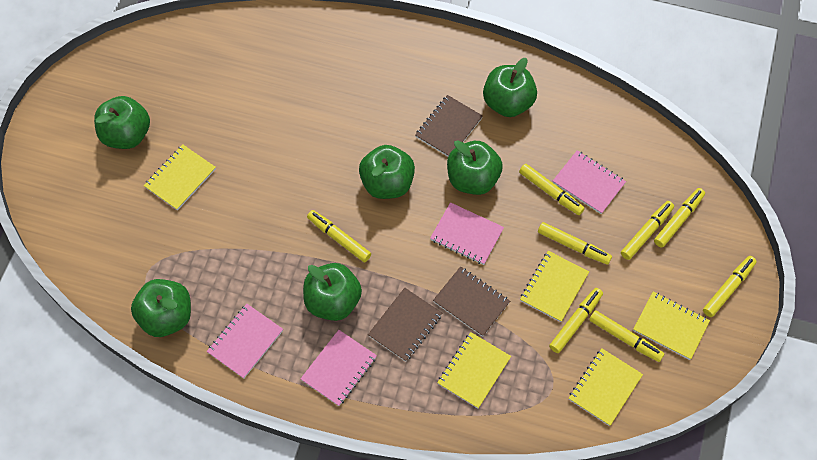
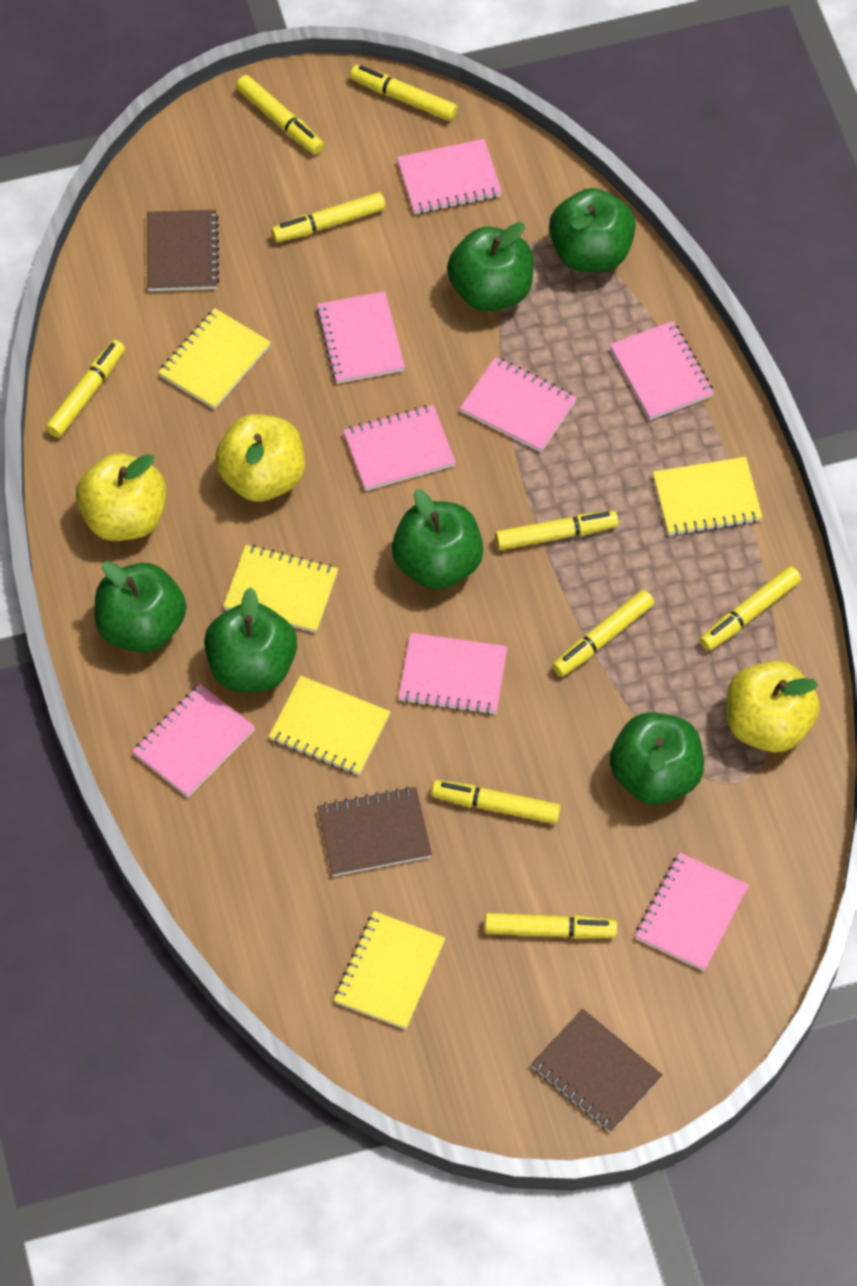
pink notebook: [207,304,283,379] [301,330,377,406] [430,202,504,265] [553,150,626,214] = 4 -> [132,684,255,797] [316,291,405,384] [343,405,456,491] [397,139,502,214] [398,633,508,715] [460,357,577,452] [610,321,714,420] [635,852,749,971] = 8
yellow apple: none = 0 -> [76,453,166,541] [215,414,305,502] [726,661,820,753] = 3
yellow marker: [307,210,371,262] [519,164,585,215] [538,222,612,265] [549,288,603,353] [589,310,664,362] [621,201,674,260] [654,188,705,247] [703,256,757,317] = 8 -> [46,340,125,438] [236,75,324,154] [271,192,386,242] [350,65,457,121] [431,780,561,824] [485,913,617,939] [495,511,619,550] [552,590,654,676] [700,566,801,651] = 9

